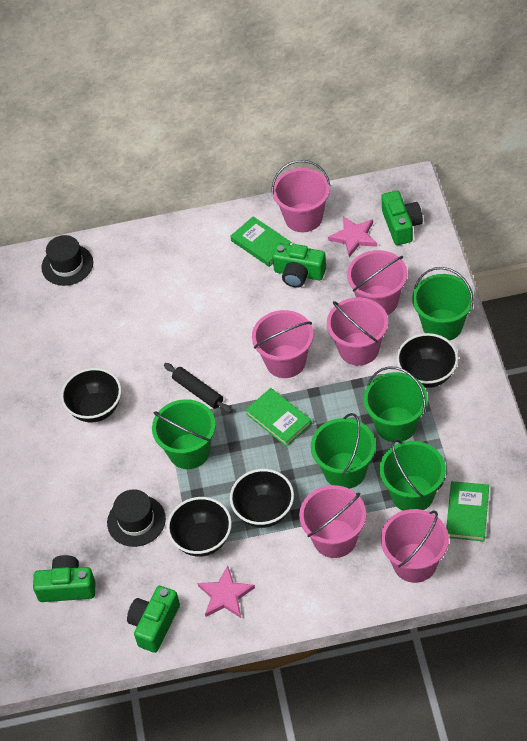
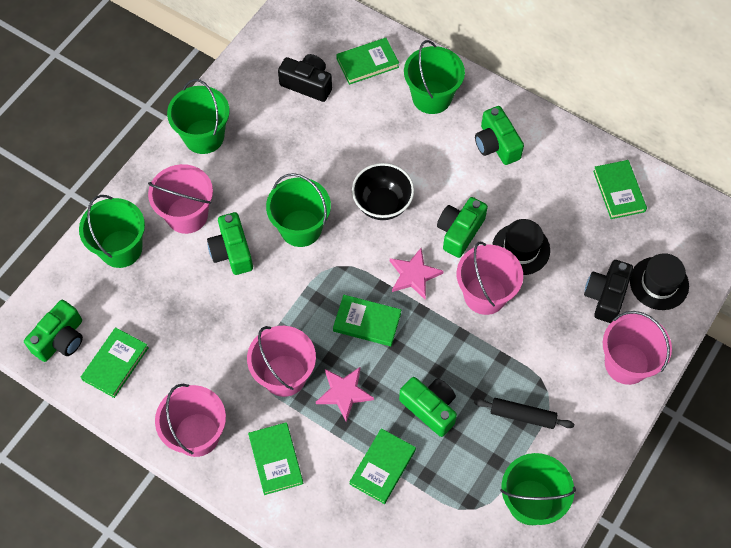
black bowl: [61,368,121,423] [167,497,232,557] [230,469,294,528] [397,333,458,388] = 4 -> [352,163,414,220] = 1
black camera: none = 0 -> [278,54,332,102] [584,260,633,323] = 2
green book: [230,217,291,267] [246,388,312,447] [446,481,489,541] = 3 -> [81,327,149,398] [248,422,303,495] [333,295,401,346] [336,38,399,85] [349,428,416,504] [593,160,647,219] = 6
green camera: [33,555,95,602] [127,586,180,653] [272,243,326,288] [382,190,423,245] = 4 -> [24,300,83,362] [207,212,253,275] [399,377,457,437] [437,197,488,258] [475,106,524,165] = 5
pink bucket: [252,310,313,378] [272,160,330,232] [299,485,366,558] [327,297,388,366] [347,250,408,315] [381,509,449,583] = 6 -> [148,164,213,234] [155,383,226,457] [247,326,316,397] [457,242,523,315] [603,311,672,385] = 5

